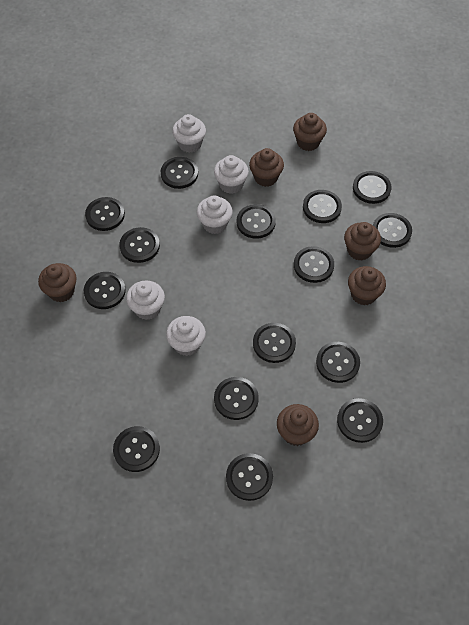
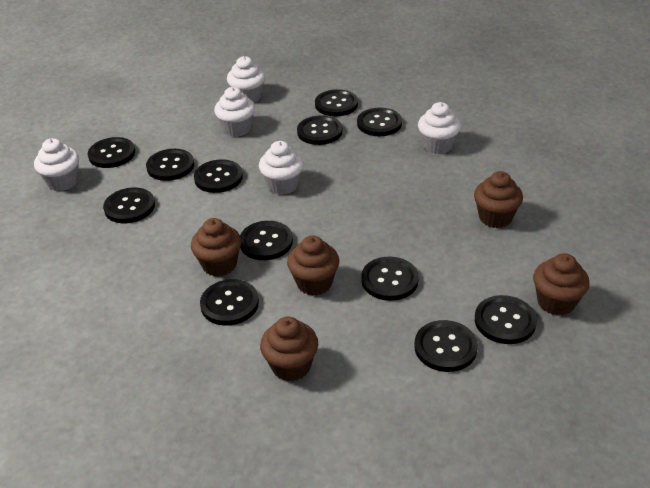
black button: [84,272,126,309] [85,197,125,231] [113,426,160,472] [119,227,160,263] [160,157,198,189] [214,377,259,420] [226,453,273,501] [237,204,276,239] [253,323,296,363] [294,246,334,283] [303,190,342,223] [316,342,360,383] [337,398,383,443] [353,171,391,204] [373,213,412,248] = 15 -> [88,137,135,168] [103,188,155,223] [146,149,194,181] [194,159,243,193] [200,279,259,325] [240,221,293,260] [297,115,342,145] [315,89,358,117] [357,108,402,136] [361,256,419,301] [414,320,478,372] [475,295,537,344] = 12
brown cupcake: [38,263,77,302] [249,148,284,187] [277,404,319,446] [293,113,327,151] [344,222,381,261] [348,266,386,305] = 6 -> [191,218,242,277] [260,317,318,381] [287,236,340,296] [474,171,523,228] [533,253,589,316] = 5

